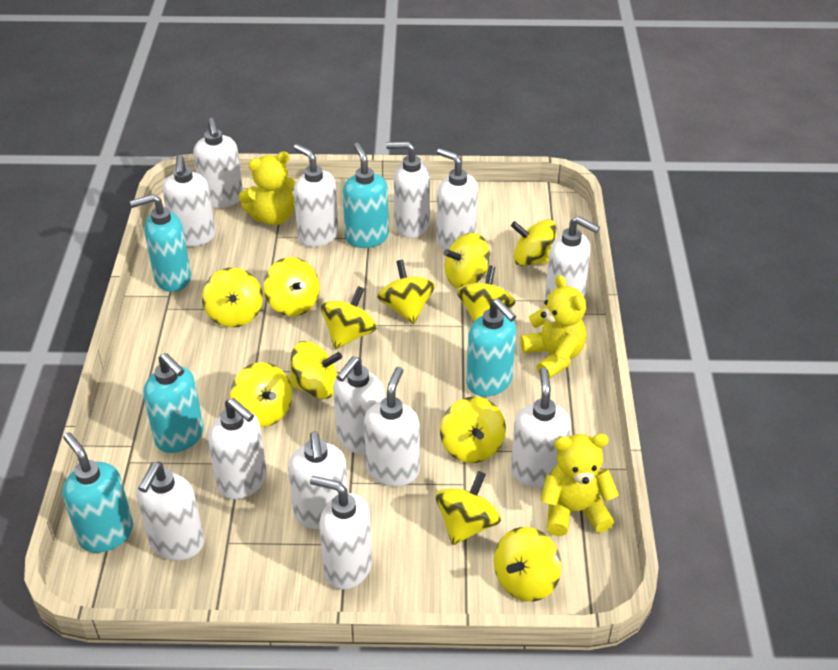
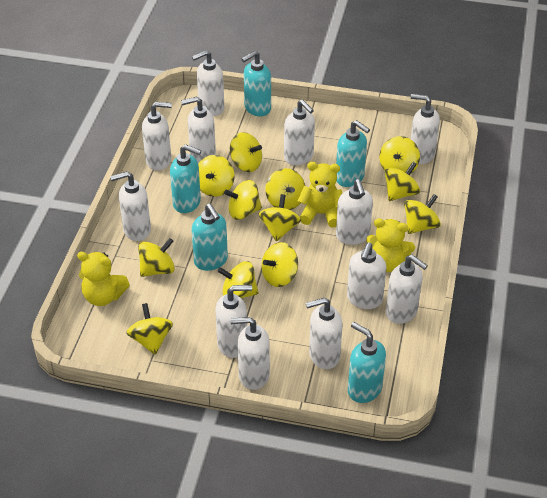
white soap dispenser: [137,462,204,560] [162,155,216,246] [193,118,243,208] [208,398,267,499] [288,431,348,529] [294,144,339,247] [310,476,372,590] [333,356,385,455] [364,367,420,486] [386,141,430,238] [437,148,478,250] [511,367,571,488] [545,216,600,300] = 13 -> [110,171,151,241] [142,102,172,171] [181,97,216,163] [192,50,224,116] [215,285,252,358] [230,317,270,390] [284,99,315,165] [306,297,342,369] [336,179,373,245] [347,242,386,309] [386,255,428,324] [411,94,440,164] = 12

